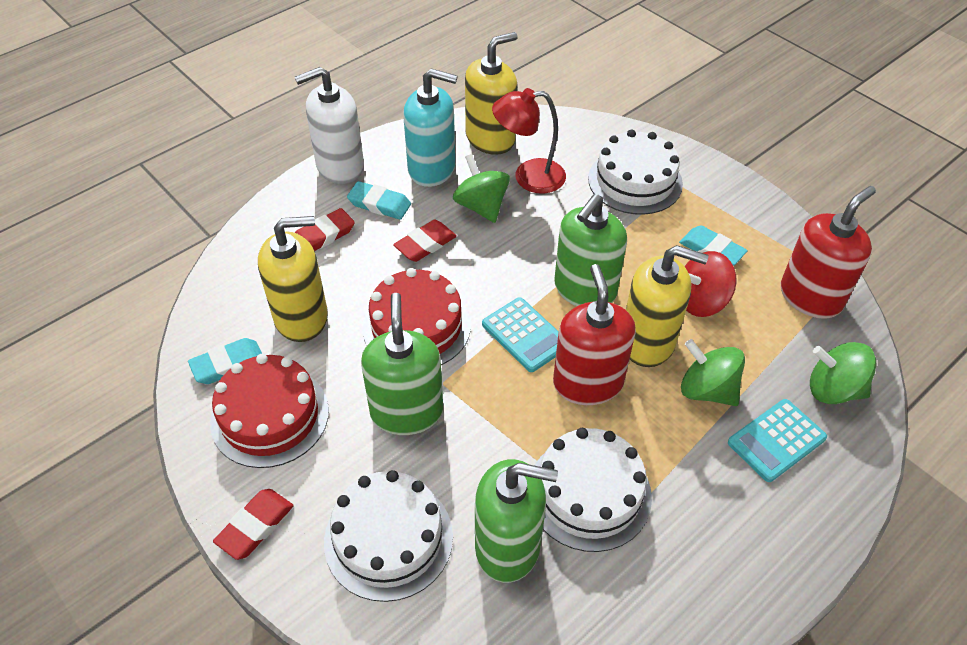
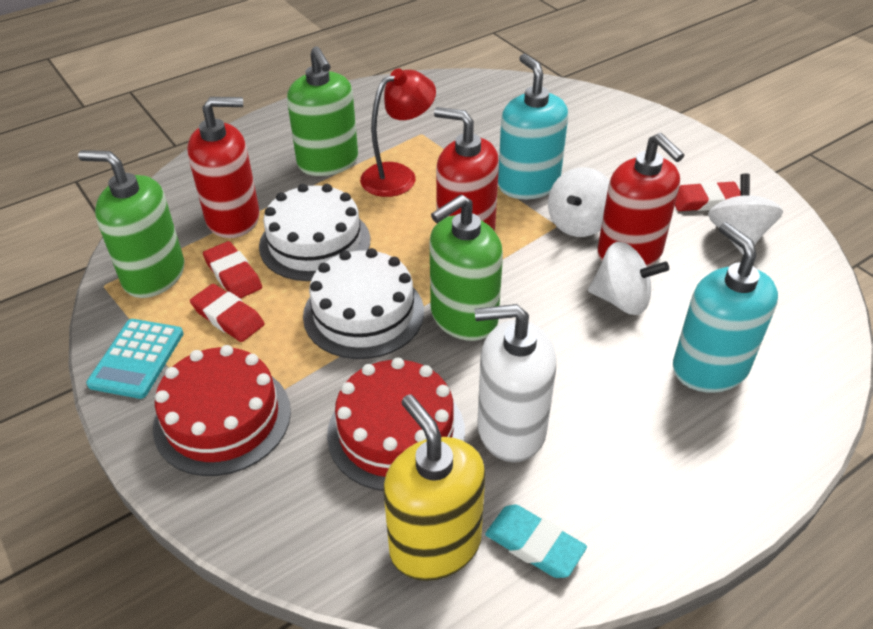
green spinning top: [453,154,510,223] [681,339,745,406] [810,342,877,404] = 3 -> none = 0
red soap dispenser: [553,264,636,405] [781,186,876,319] = 2 -> [187,97,260,238] [434,107,499,231] [598,133,684,267] = 3
red spinning top: [684,251,737,317] = 1 -> none = 0
turquoise calculator: [482,297,559,372] [728,399,827,482] = 2 -> [86,319,183,399] = 1
turquoise eraser: [188,338,262,384] [347,181,411,220] [679,225,748,266] = 3 -> [485,505,587,578] = 1
turquoise soap dispenser: [403,68,457,187] = 1 -> [498,53,568,199] [673,222,778,393] = 2
white cake: [324,470,453,602] [534,428,652,552] [588,130,683,215] = 3 -> [259,184,370,281] [303,248,424,359] = 2
white spinning top: none = 0 -> [548,167,610,237] [588,242,669,315] [708,174,783,254] = 3
yellow soap dispenser: [258,216,328,342] [465,32,518,155] [626,245,709,367] = 3 -> [383,394,485,581] = 1

